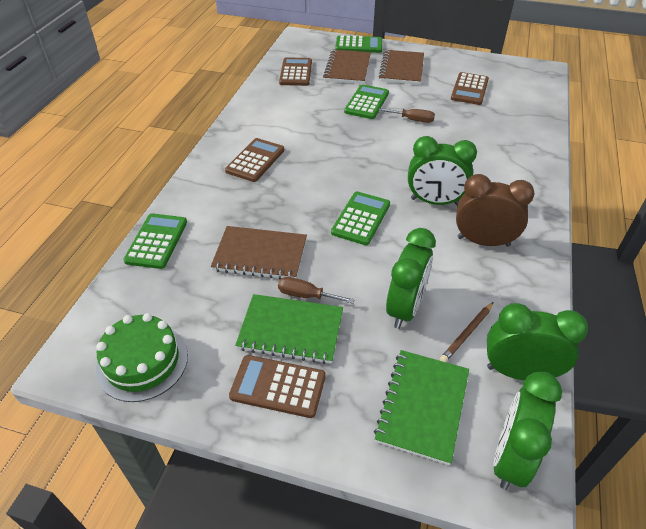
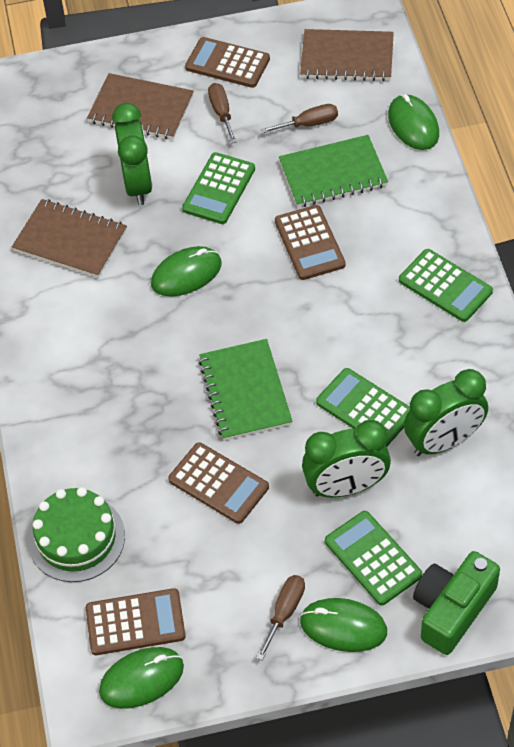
brown clock: [456,174,535,247] = 1 -> none = 0
brown pencil: [440,302,493,362] = 1 -> none = 0
brown screwdriver: [278,277,355,304] [379,108,435,123] = 2 -> [208,83,237,143] [256,575,305,660] [261,104,338,133] = 3
green camera: none = 0 -> [413,551,500,655] = 1
green clock: [386,228,436,329] [408,136,477,205] [487,303,588,380] [494,372,562,490] = 4 -> [112,103,153,205] [302,420,391,497] [404,369,488,456] = 3
green mouse: none = 0 -> [99,647,184,709] [151,246,222,296] [300,598,387,652] [388,94,439,150] = 4

